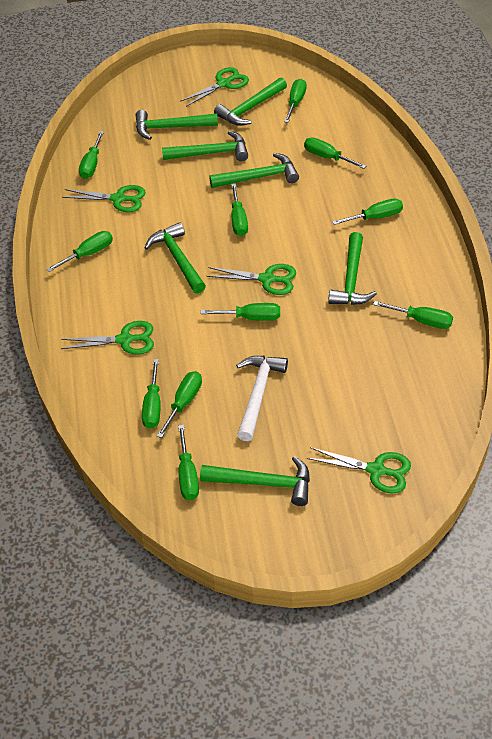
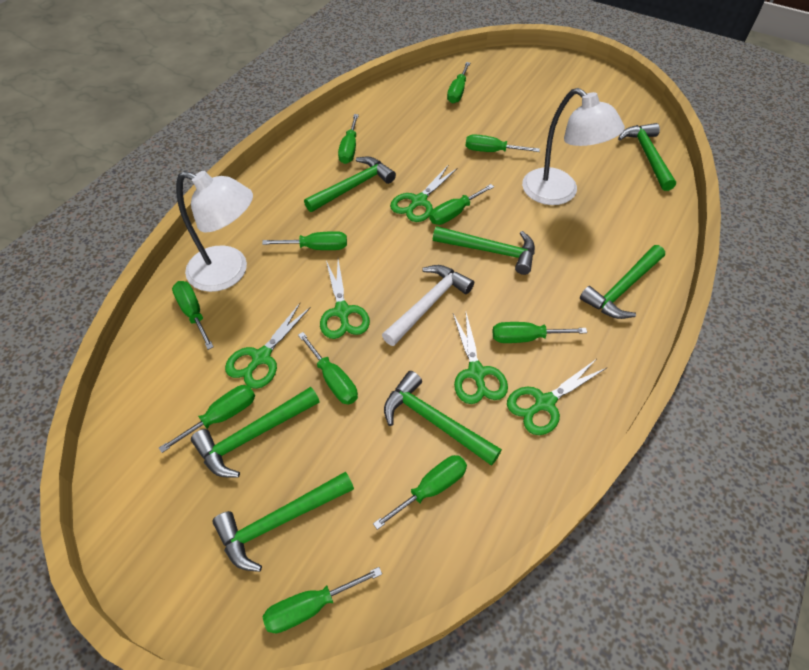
white lamp: none = 0 -> [176,171,253,292] [522,88,625,205] = 2

